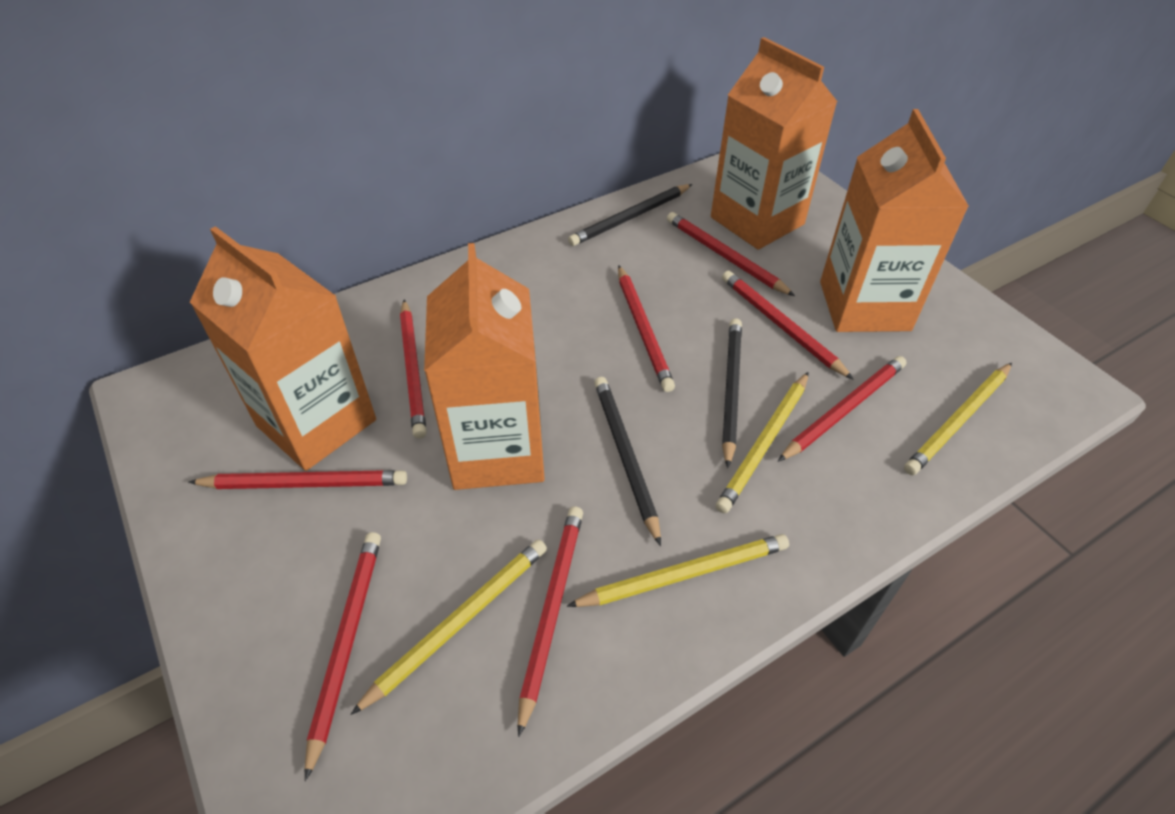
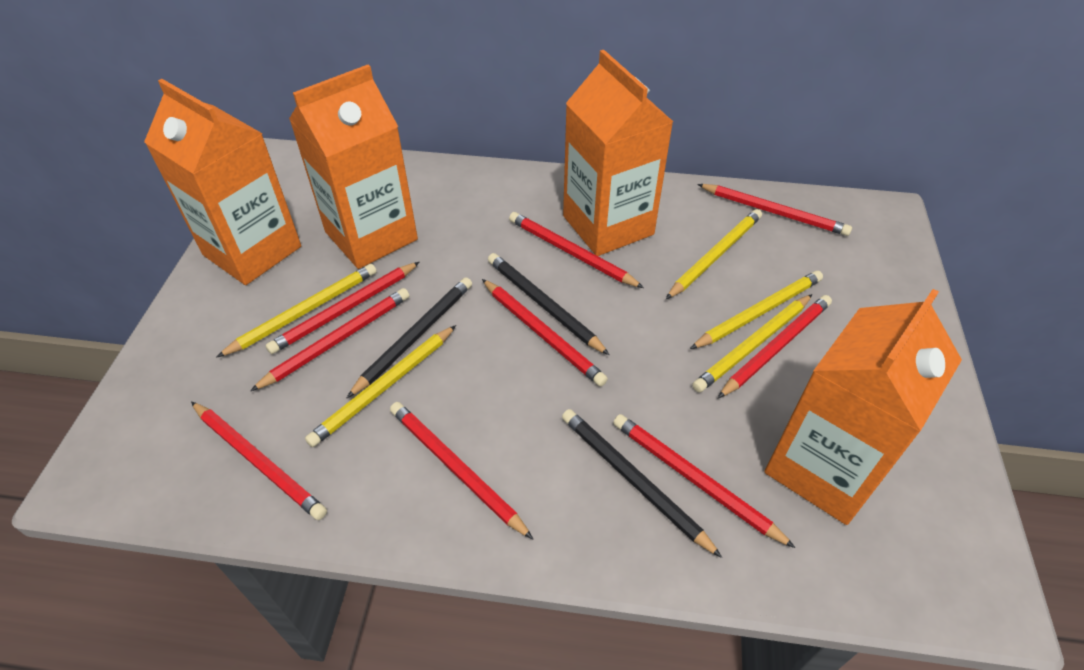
red pencil: [189,470,407,489] [305,532,381,781] [400,299,427,439] [518,507,583,737] [618,265,675,392] [667,212,795,296] [722,271,854,380] [778,356,907,462] = 8 -> [191,402,327,520] [250,288,410,391] [265,262,420,354] [390,402,533,539] [482,279,608,386] [509,212,644,288] [613,414,795,548] [697,184,852,236] [718,295,832,398] = 9
yellow pencil: [350,539,547,715] [567,534,789,607] [716,372,809,513] [904,363,1012,475] = 4 -> [216,264,377,358] [305,325,456,447] [666,209,762,299] [690,271,823,349] [692,294,812,392] = 5

